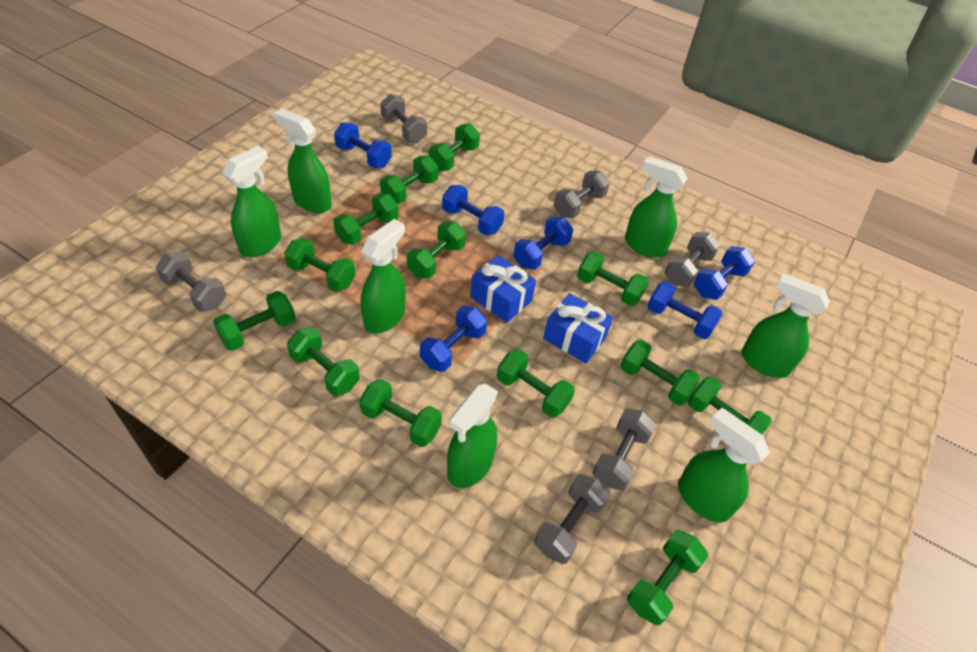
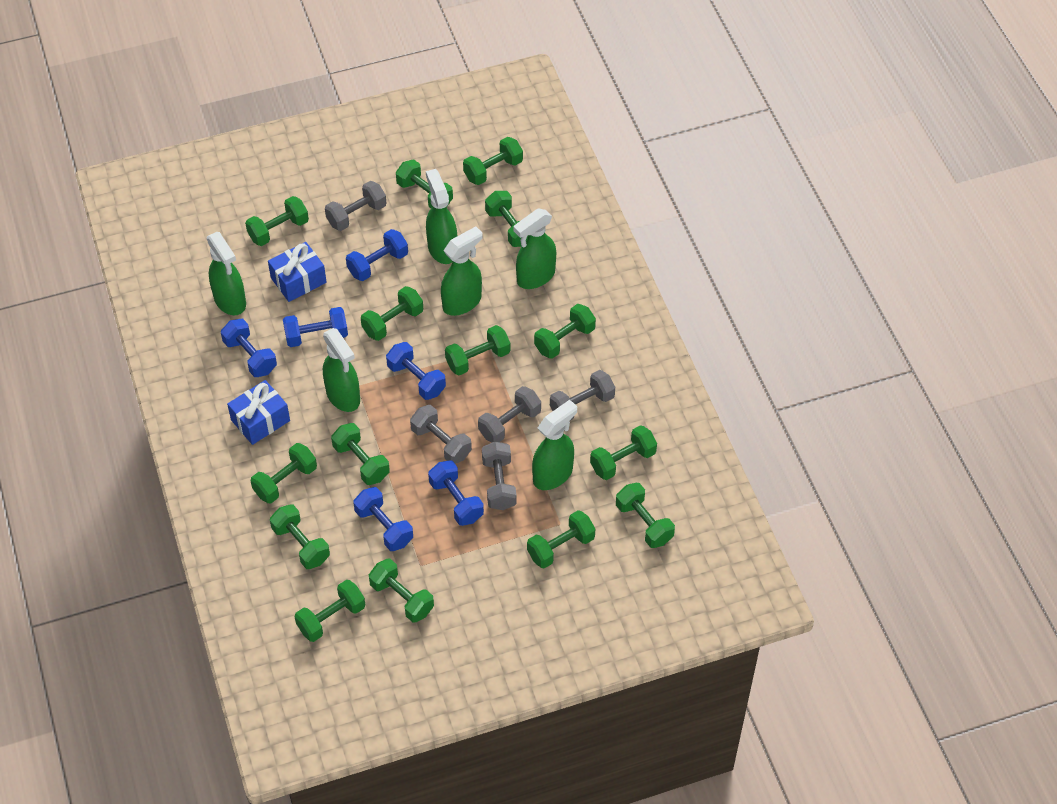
green dumbbell: [213,291,296,351] [284,238,355,292] [287,327,360,396] [333,193,399,245] [359,379,442,447] [380,156,438,204] [407,221,466,279] [429,124,480,171] [497,349,575,418] [577,252,649,306] [620,340,700,406] [627,530,709,625] [687,376,772,434] = 13 -> [245,196,309,246] [251,443,317,503] [270,504,330,569] [295,580,365,642] [331,423,390,485] [361,286,423,341] [369,558,434,623] [396,160,453,208] [445,325,510,375] [463,137,523,185] [485,191,529,247] [527,510,595,568] [534,304,596,359] [590,425,657,480] [616,483,675,548] = 15
green spray bottle: [222,146,281,257] [274,108,332,213] [361,219,406,334] [447,384,498,488] [625,156,688,258] [678,408,770,523] [741,273,830,378] = 7 -> [207,232,246,315] [323,328,360,412] [426,169,457,264] [441,226,483,316] [514,208,556,289] [532,400,577,490] = 6
grey dumbbell: [156,252,226,312] [380,94,427,143] [535,474,610,564] [554,171,610,218] [592,408,656,490] [665,232,720,287] = 6 -> [325,181,386,231] [410,405,472,464] [478,386,541,443] [482,441,517,510] [550,370,615,421] = 5

